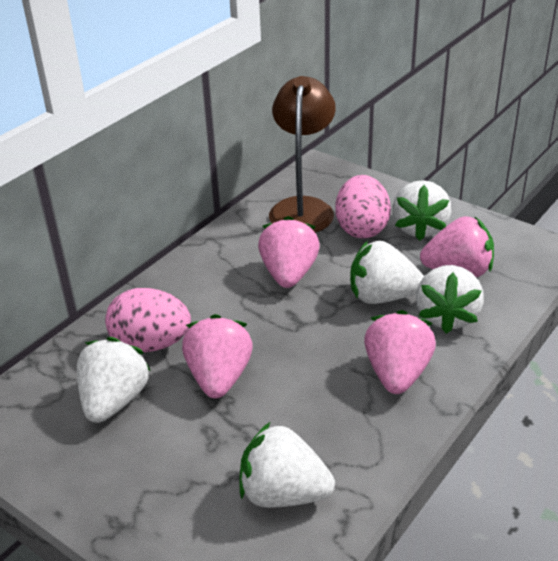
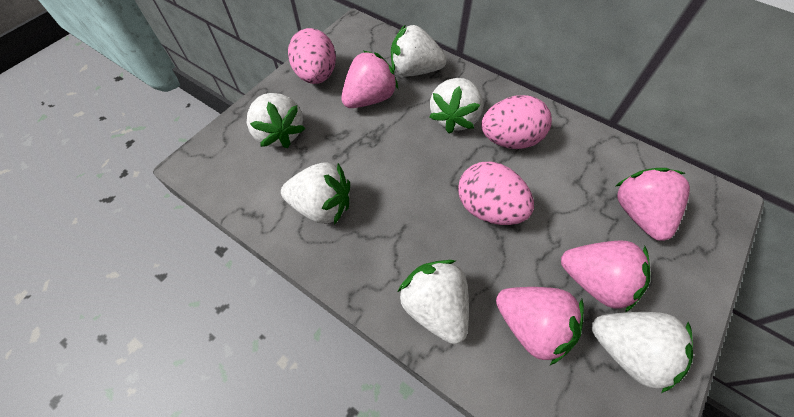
brown lamp: [269,76,336,233] = 1 -> none = 0
pink egg: [105,288,191,352] [335,175,391,238] = 2 -> [288,28,336,84] [458,162,534,225] [481,95,552,149] = 3
white strawberry: [77,337,151,423] [239,422,335,508] [350,241,424,304] [392,180,451,241] [416,265,484,334] = 5 -> [247,93,305,148] [281,162,350,225] [391,25,447,76] [398,260,469,344] [429,78,483,133] [592,312,693,393] = 6

